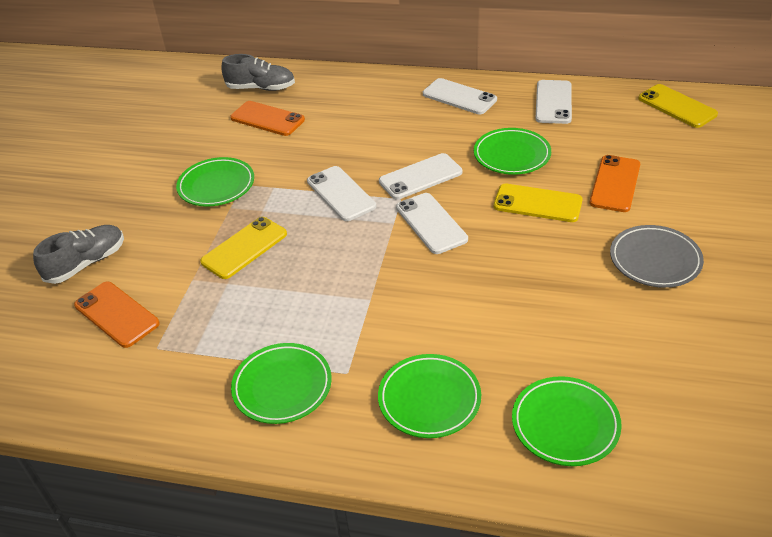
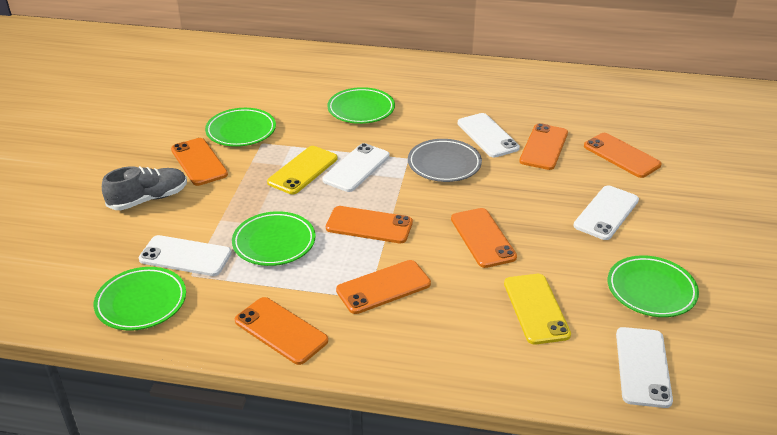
grey shoe: [33,225,124,284] [222,54,295,91] = 2 -> [102,166,187,210] = 1
orange phone: [74,282,160,348] [230,101,305,136] [589,155,640,212] = 3 -> [171,138,228,186] [235,297,328,365] [326,206,413,243] [336,260,431,314] [451,208,517,268] [519,123,568,170] [584,133,662,178] = 7
yellow phone: [200,217,287,279] [494,184,583,222] [638,84,718,128] = 3 -> [267,146,337,194] [504,274,571,344] = 2

